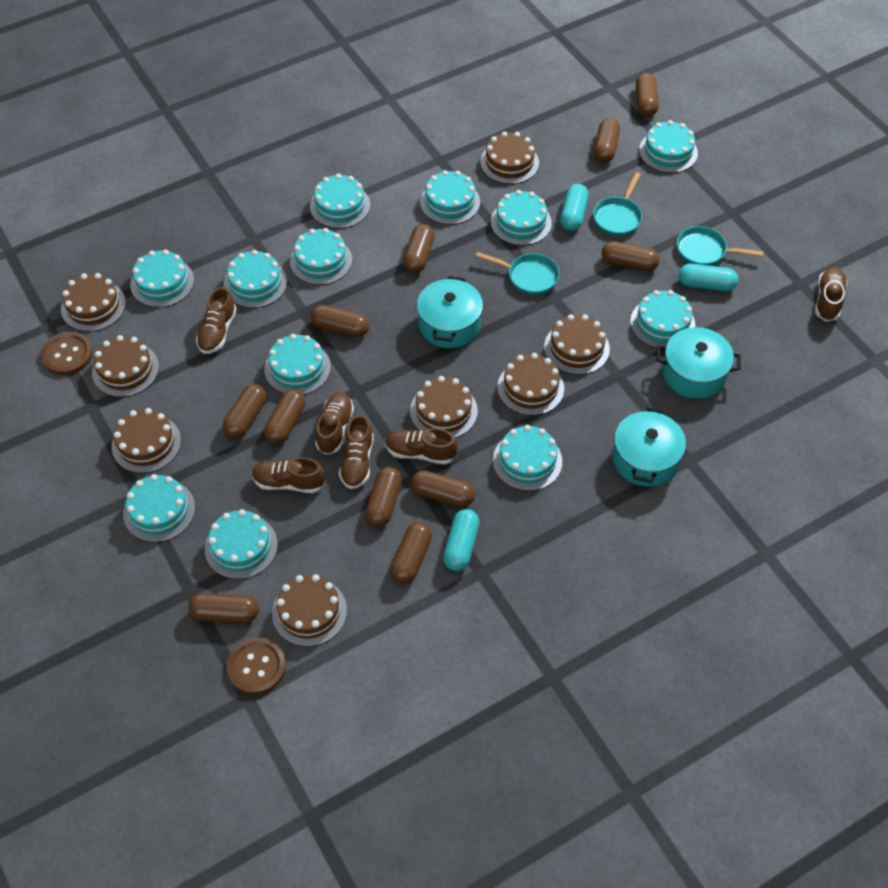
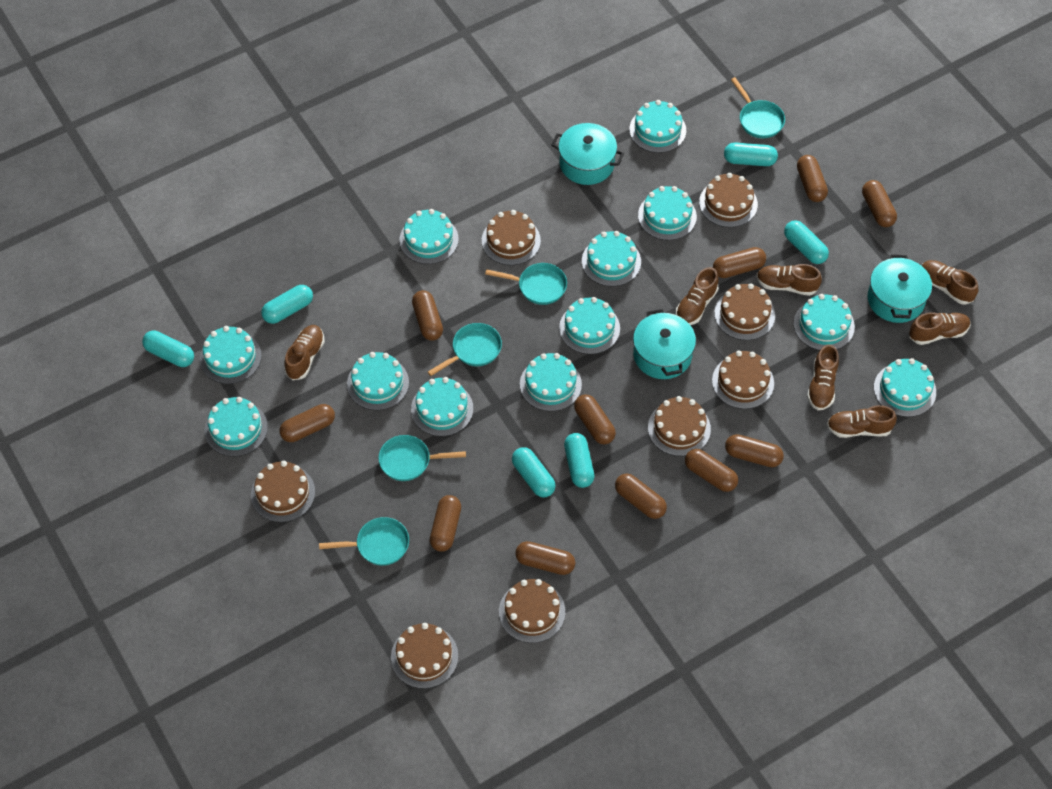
brown button: [41,332,93,375] [227,637,286,695] = 2 -> none = 0
brown shoe: [196,287,237,354] [252,457,325,493] [315,392,354,455] [339,414,374,489] [385,428,458,465] [815,267,847,321] = 6 -> [284,325,325,380] [676,267,719,325] [756,264,822,296] [807,345,839,410] [827,405,897,438] [909,312,971,345] [922,260,978,305] = 7
turquoise capsule: [443,509,480,571] [560,184,588,231] [678,263,738,291] = 3 -> [142,330,194,367] [261,285,313,324] [512,447,555,498] [564,433,594,488] [724,142,778,166] [784,220,829,264] = 6
turquoise pan: [475,252,560,295] [593,172,642,236] [677,226,763,266] = 3 -> [319,517,409,566] [378,435,466,481] [428,323,502,376] [485,263,567,305] [731,77,785,138] = 5

